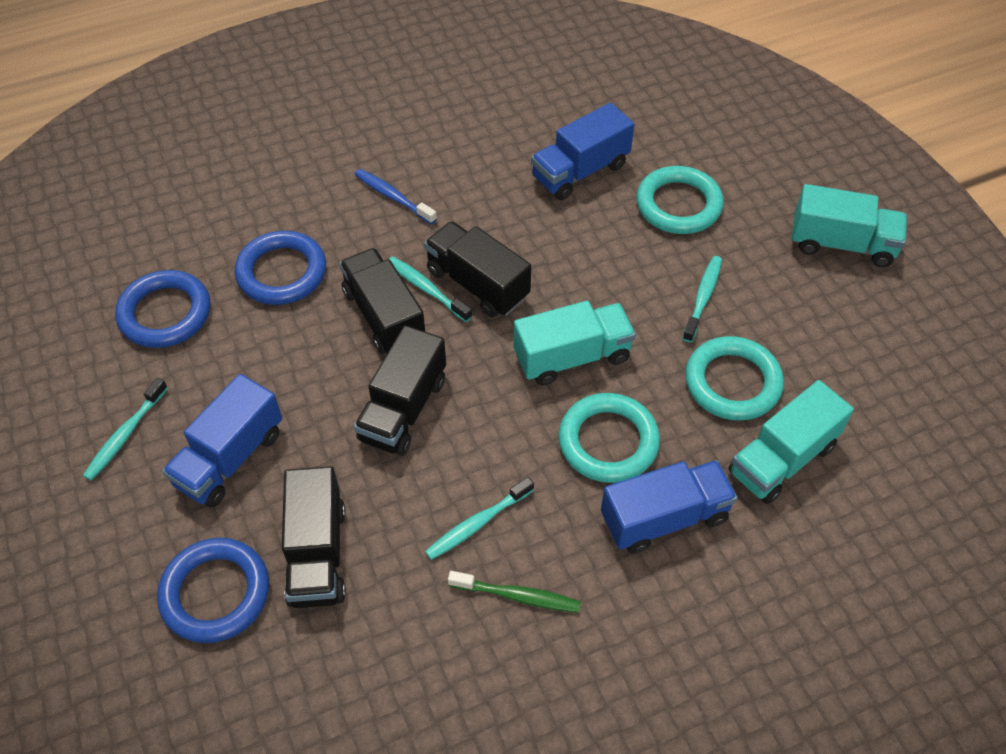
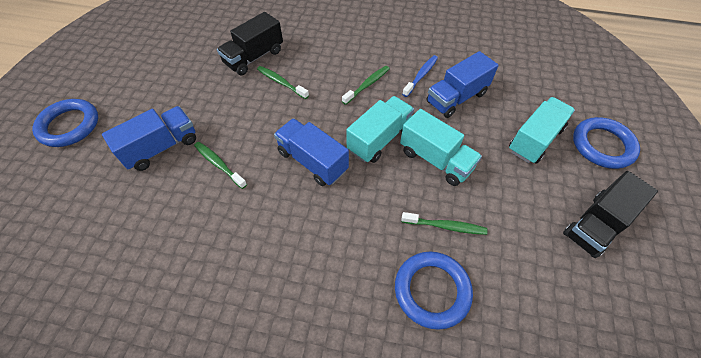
black truck: [282,466,346,608] [339,248,425,354] [354,325,446,456] [424,221,531,317] = 4 -> [217,12,283,75] [563,171,658,258] = 2
green toothbrush: [448,571,581,613] = 1 -> [194,142,247,189] [257,66,309,99] [342,66,390,105] [401,212,488,235] = 4
turquoise ring: [558,393,660,483] [636,166,724,234] [685,336,784,421] = 3 -> none = 0
turquoise toothbrush: [83,378,168,481] [389,257,472,322] [425,477,534,560] [682,256,722,342] = 4 -> none = 0

